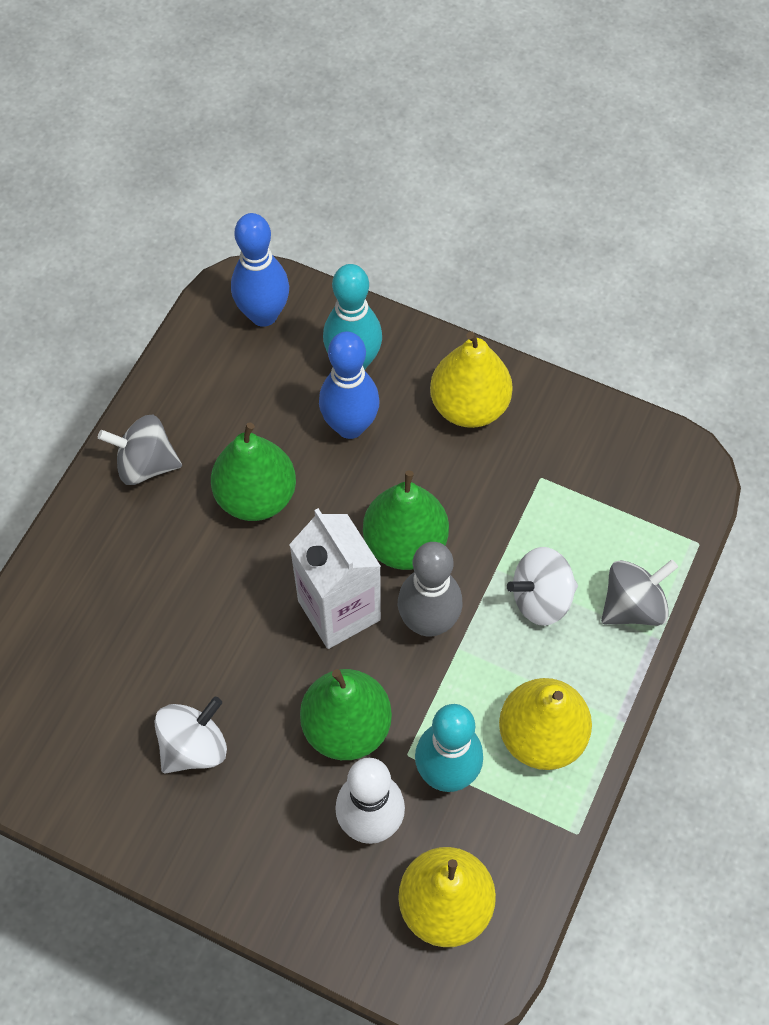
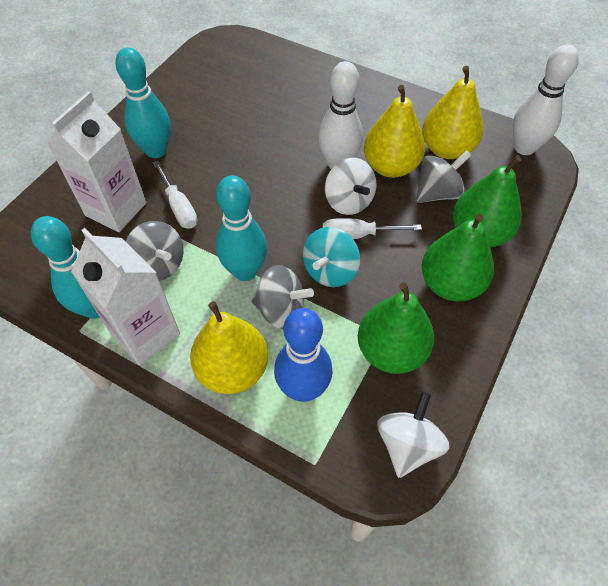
blue bowling pin: [231,213,289,327] [319,331,380,439] = 2 -> [274,308,333,402] = 1
grey bowling pin: [398,542,462,636] = 1 -> none = 0
grey spinning top: [98,415,182,485] [601,559,678,626] = 2 -> [126,221,183,281] [252,265,314,329] [416,150,472,203] = 3
turquoise bowling pin: [323,264,382,370] [415,704,483,792] = 2 -> [31,216,100,319] [115,47,171,158] [216,175,267,281] = 3
turquoise spinning top: none = 0 -> [303,227,360,287] = 1
white bowling pin: [335,758,405,844] = 1 -> [318,61,363,169] [513,44,579,155] = 2
white carton: [289,508,381,649] = 1 -> [47,91,146,232] [71,228,180,366] = 2
white screwdriver: none = 0 -> [153,161,198,228] [323,218,422,239] = 2

